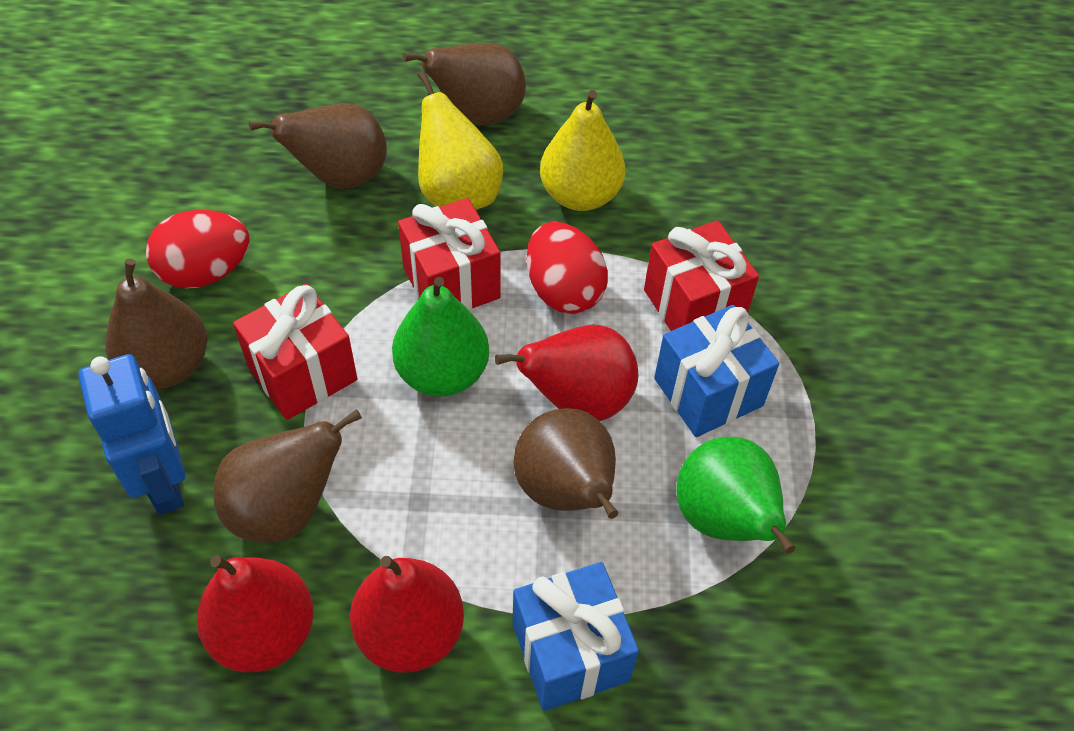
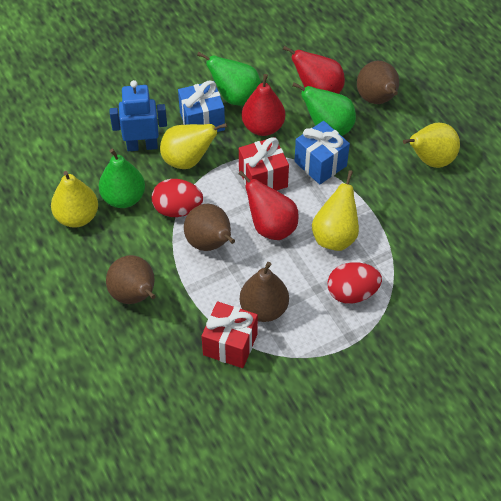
brown pear: [106,259,207,389] [213,409,362,543] [249,103,387,189] [403,43,526,125] [513,408,618,519] = 5 -> [106,255,156,304] [184,204,235,251] [240,262,289,322] [357,61,399,104] = 4
green pear: [392,277,489,396] [676,437,795,554] = 2 -> [99,149,145,208] [197,52,261,105] [292,82,356,136] = 3
red gift: [233,284,357,420] [398,198,501,310] [644,220,759,331] = 3 -> [201,301,258,368] [239,137,289,191] = 2
yellow pear: [418,71,503,210] [540,90,625,211] = 2 -> [51,171,98,228] [160,123,227,169] [312,170,359,251] [403,123,460,168] = 4

